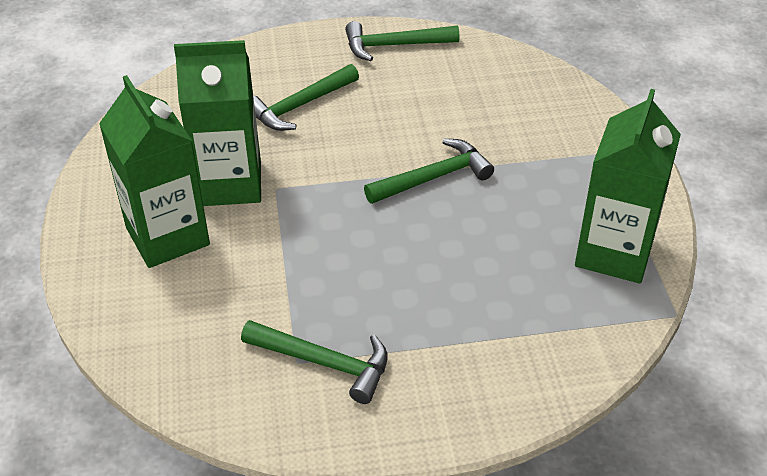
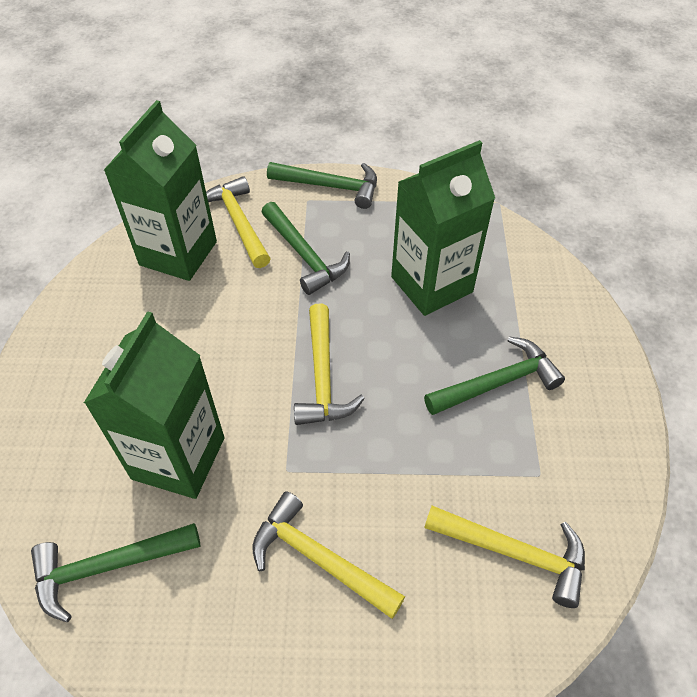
yellow hammer: none = 0 -> [206,176,271,268] [252,491,405,619] [294,303,365,425] [424,506,585,608] = 4

